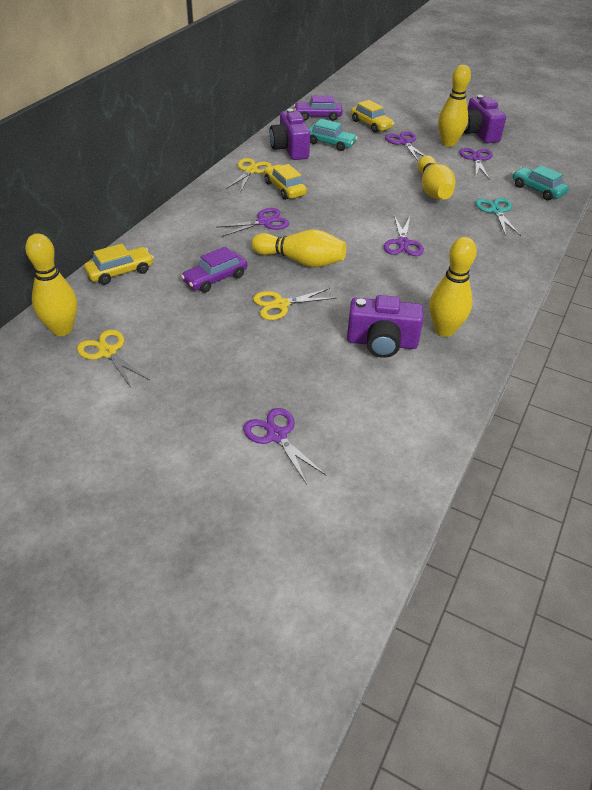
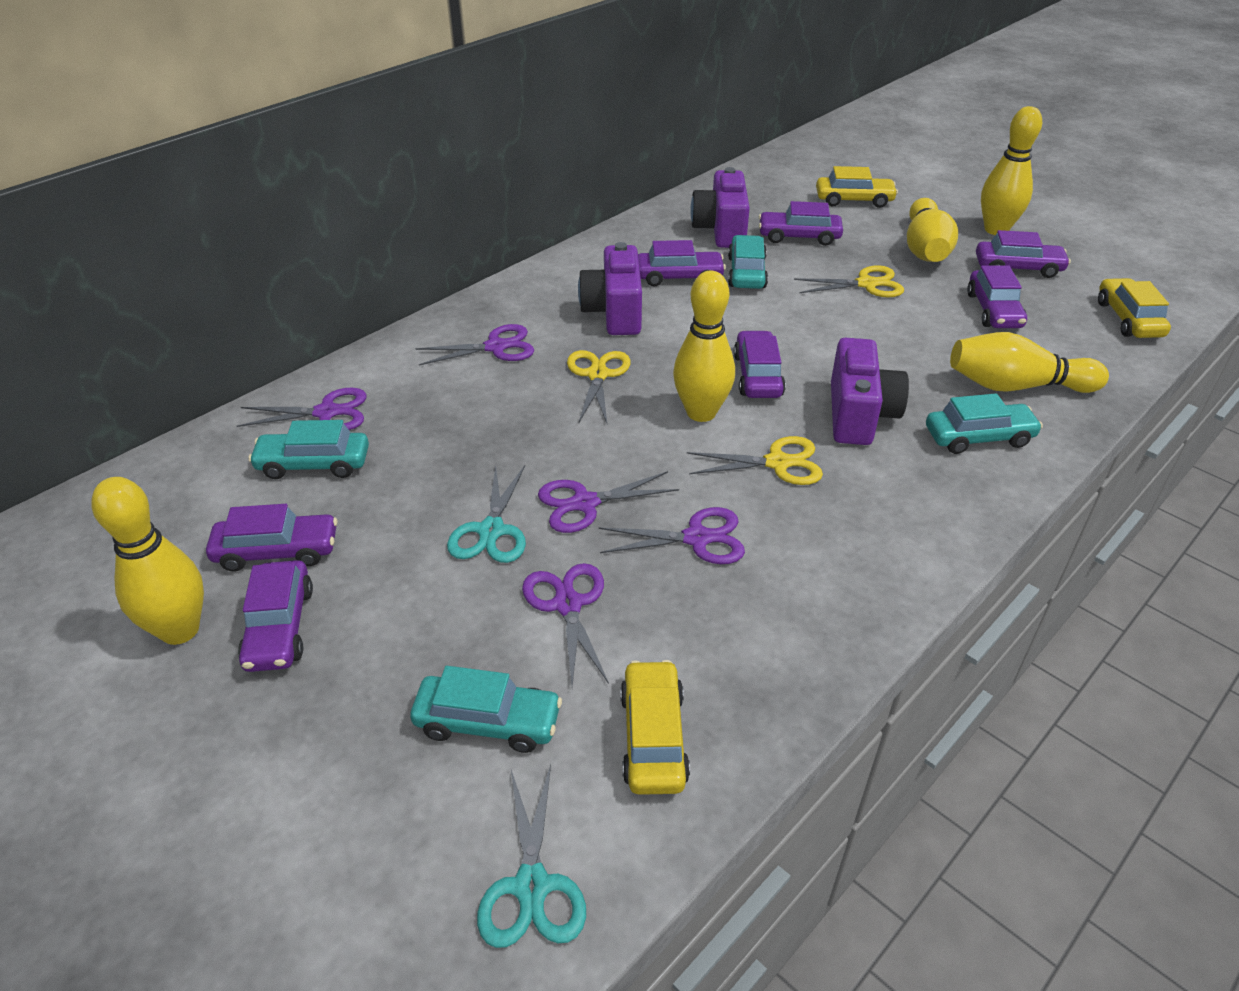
purple car: [181,246,247,293] [294,95,343,121] = 2 -> [206,504,338,572] [238,560,313,672] [638,240,726,286] [734,330,786,398] [759,201,843,246] [967,265,1027,328] [976,230,1071,278] = 7
turquoise car: [308,119,358,151] [513,165,569,201] = 2 -> [248,420,369,479] [410,666,562,753] [728,235,768,289] [926,393,1043,454] = 4
turquoise scissors: [475,198,521,236] = 1 -> [447,465,526,563] [477,764,586,948] = 2

